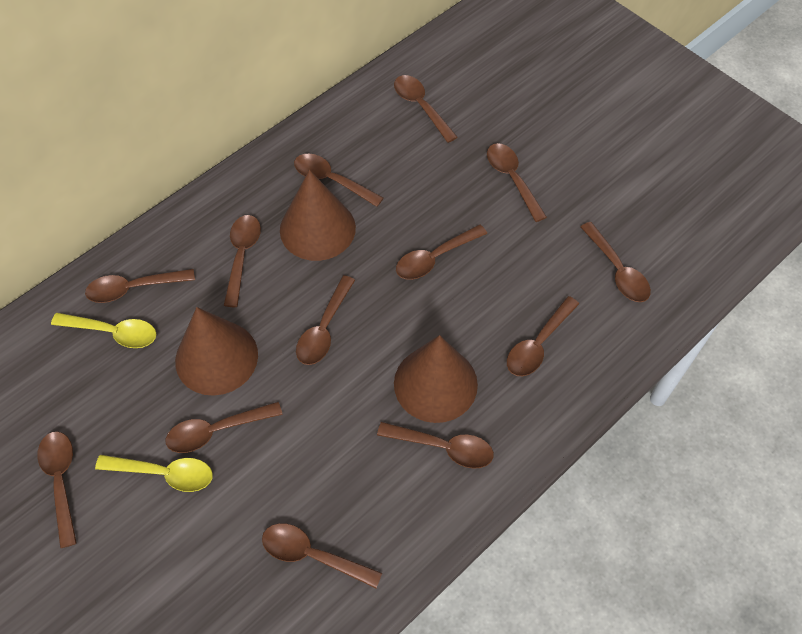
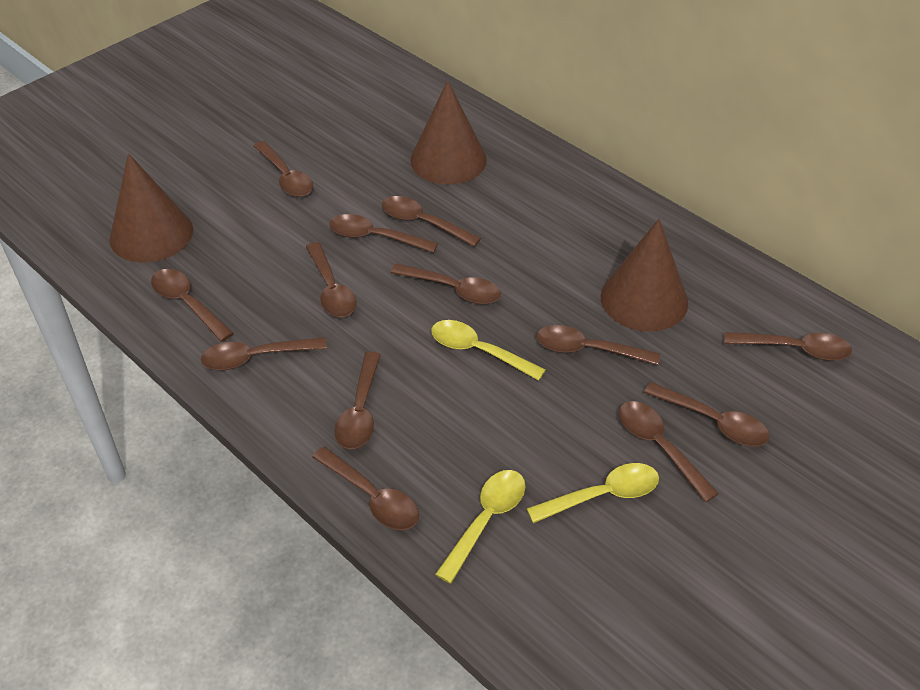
yellow spoon: [51,313,156,348] [95,455,213,492] = 2 -> [431,320,546,381] [435,470,525,584] [527,463,659,523] = 3

